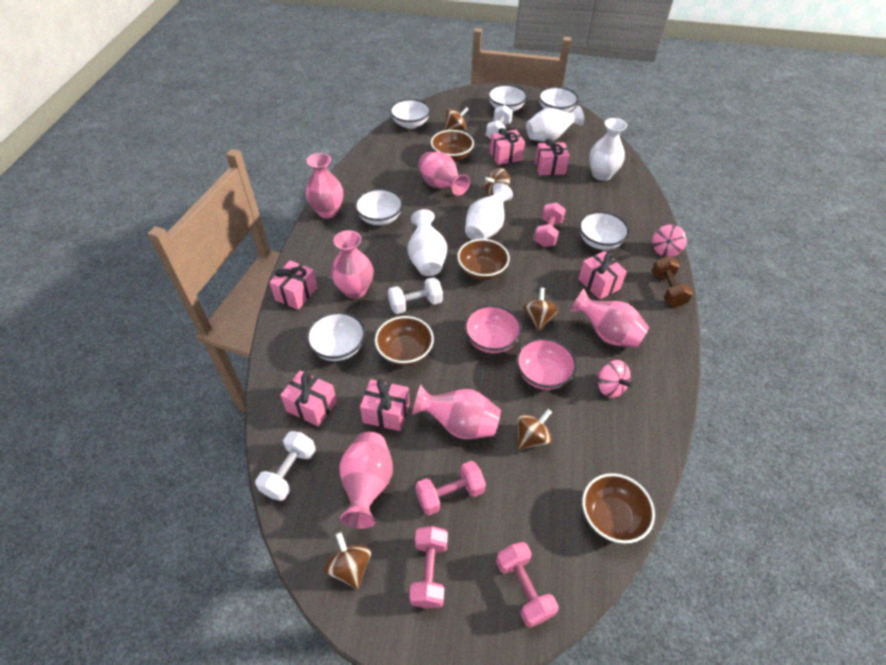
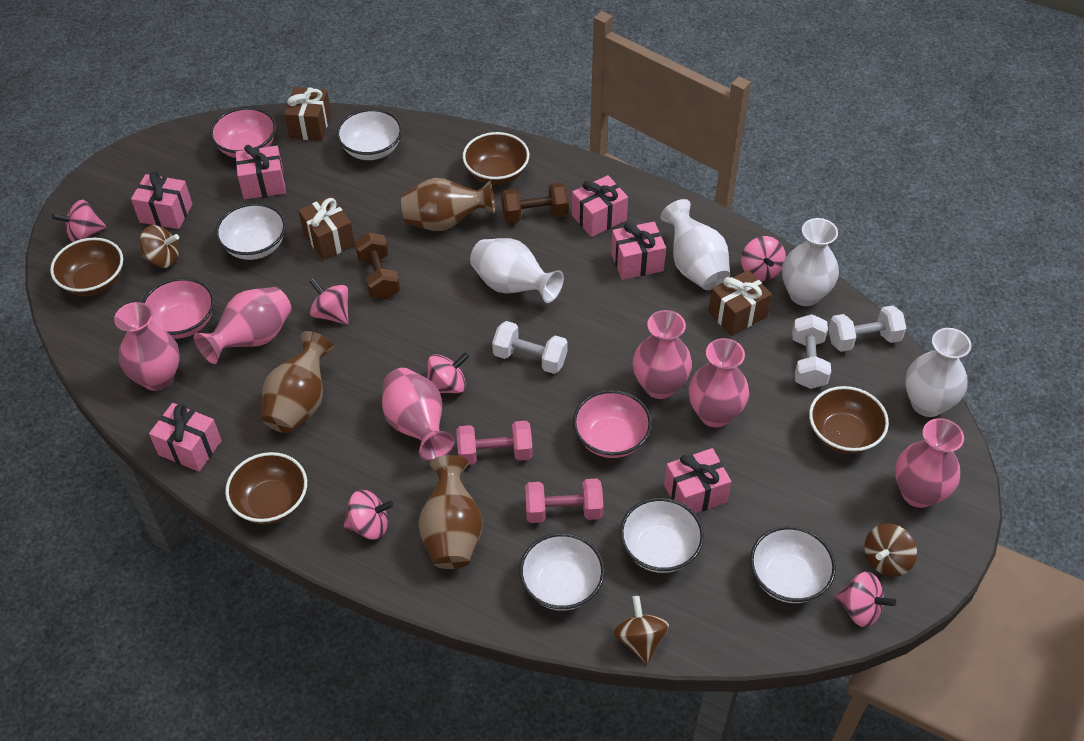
brown dumbbell: [652,256,693,307] = 1 -> [355,232,400,300] [501,182,569,223] = 2
brown gift: none = 0 -> [284,87,331,141] [298,196,355,260] [708,270,772,336] = 3
brown spinning top: [324,532,371,589] [444,107,469,131] [485,168,510,196] [517,409,552,450] [523,288,559,331] = 5 -> [140,225,179,268] [614,596,669,664] [865,523,917,577] = 3
brown vase: none = 0 -> [261,331,335,433] [401,178,495,231] [418,455,483,569] = 3
pink bowl: [464,305,522,353] [516,338,577,390] = 2 -> [141,278,214,339] [210,107,276,158] [573,390,652,458] = 3
pink dumbbell: [409,526,448,609] [415,461,486,516] [496,542,559,627] [535,202,566,247] = 4 -> [456,421,533,465] [525,479,603,523] = 2
pink spinning top: [597,360,633,398] [652,225,687,257] = 2 -> [52,200,106,242] [309,278,349,325] [343,490,394,540] [427,352,469,393] [741,236,786,281] [836,572,896,628] = 6
white bowl: [306,312,365,361] [355,188,403,225] [390,99,431,129] [488,84,527,111] [539,87,578,112] [579,211,629,250] = 6 -> [215,203,286,260] [336,109,402,160] [519,533,605,611] [620,498,704,573] [750,526,836,603] = 5

